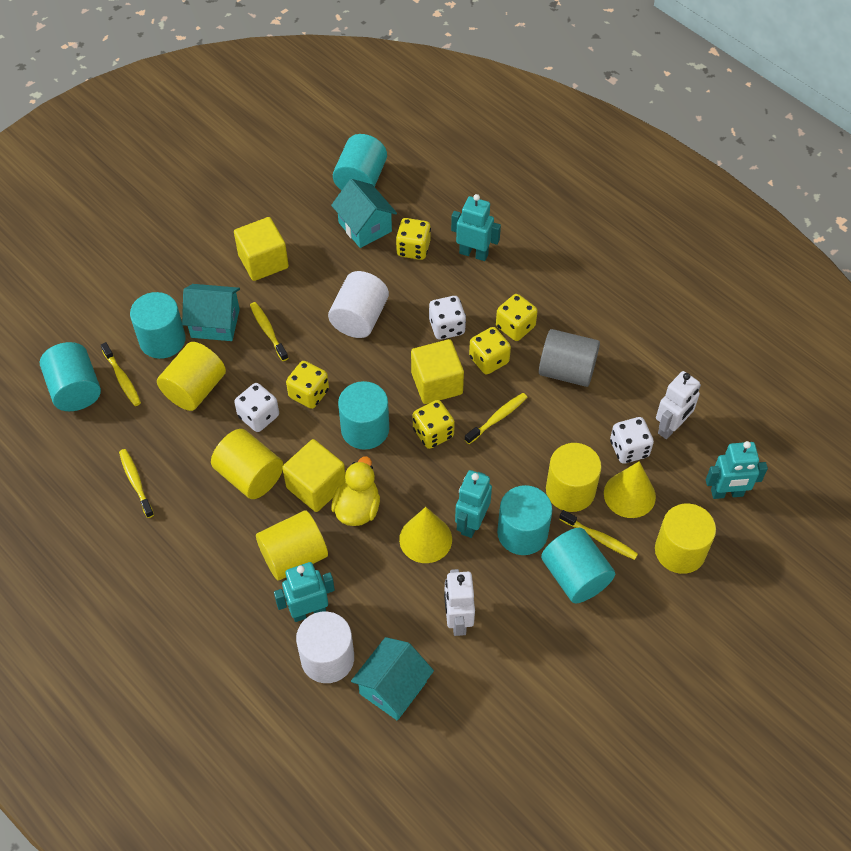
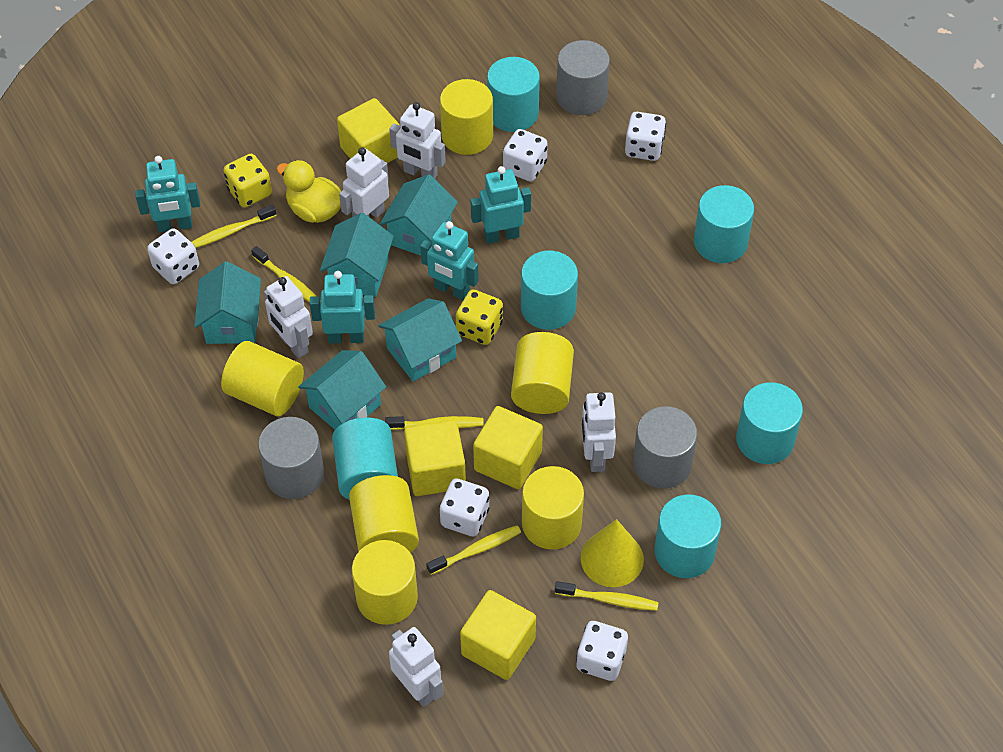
grey cylinder: [539,329,600,387] = 1 -> [258,417,324,499] [556,40,610,115] [633,406,697,489] = 3
turquoise house: [182,284,240,341] [331,179,397,248] [351,637,434,720] = 3 -> [194,261,261,344] [298,350,386,430] [320,213,394,297] [378,298,462,382] [380,174,458,256] = 5
white cylinder: [296,612,354,683] [328,271,389,338] = 2 -> none = 0
white dice: [234,383,279,432] [429,296,466,340] [610,417,654,464] = 3 -> [147,228,199,284] [440,478,489,536] [503,129,548,181] [576,621,628,681] [625,112,666,161] = 5
white robot: [444,569,475,636] [656,371,701,439] = 2 -> [264,276,313,358] [339,147,389,218] [389,102,446,179] [389,627,444,707] [582,392,616,472] = 5
yellow cone: [399,507,452,563] [604,461,656,518] = 2 -> [581,519,644,587] = 1
yellow cube: [234,217,289,281] [282,439,345,512] [411,339,464,404] = 3 -> [337,98,400,163] [404,420,466,496] [460,590,536,680] [473,406,543,489] = 4
yellow cylinder: [157,342,226,411] [211,429,283,499] [256,510,328,580] [546,443,601,512] [655,504,716,574] = 5 -> [221,341,304,416] [349,475,419,553] [352,540,418,625] [440,79,493,155] [511,332,574,414] [522,466,584,549] = 6
yellow dice: [286,361,329,409] [396,218,431,260] [413,400,455,449] [469,327,511,374] [496,294,538,341] = 5 -> [224,154,272,207] [456,289,503,345] = 2

